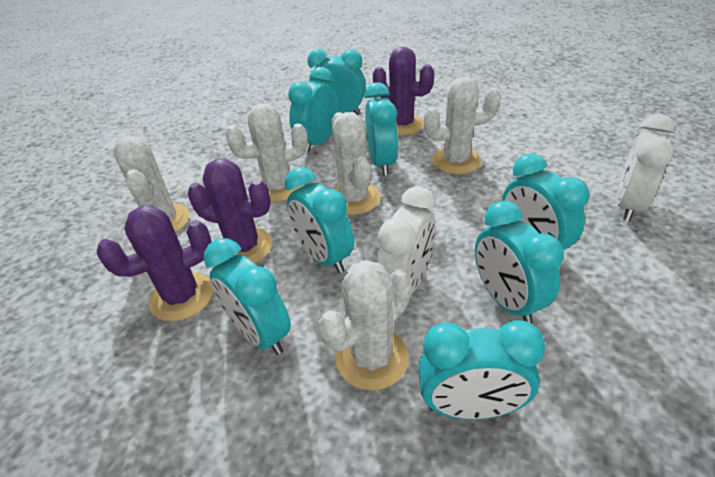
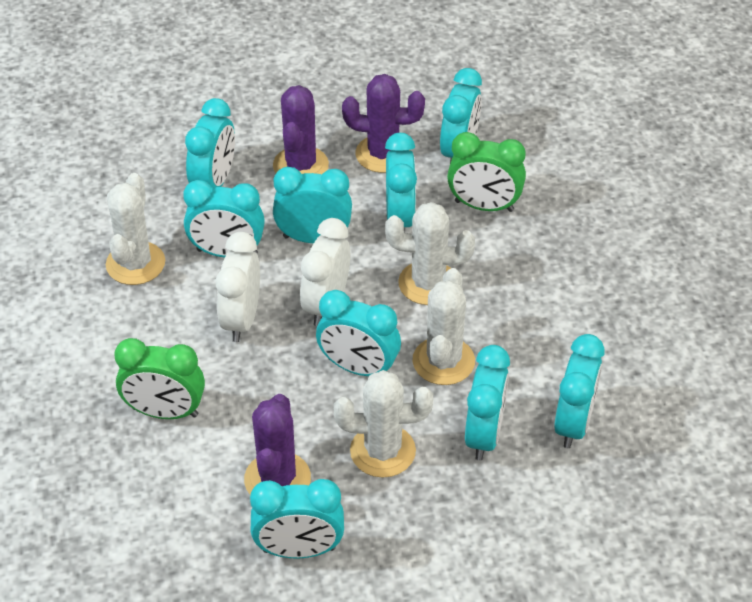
green clock: none = 0 -> [114,338,205,419] [447,132,526,212] = 2
turquoise clock: [204,238,291,355] [285,167,354,273] [288,67,338,153] [307,49,366,115] [364,82,398,175] [418,320,545,419] [475,201,564,324] [502,153,589,250] = 8 -> [183,180,265,257] [185,98,235,188] [250,479,344,558] [273,167,352,243] [316,290,401,376] [385,133,417,228] [440,68,482,163] [465,345,510,461] [554,334,604,448] = 9
white cactus: [113,136,190,232] [225,103,308,202] [318,260,412,391] [331,112,381,215] [423,77,501,174] = 5 -> [106,173,165,285] [334,370,433,478] [385,202,475,305] [412,268,475,385] = 4

